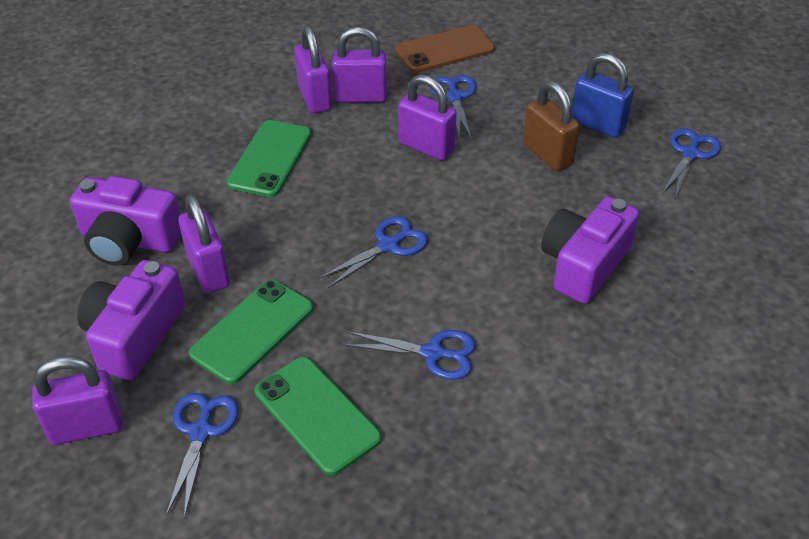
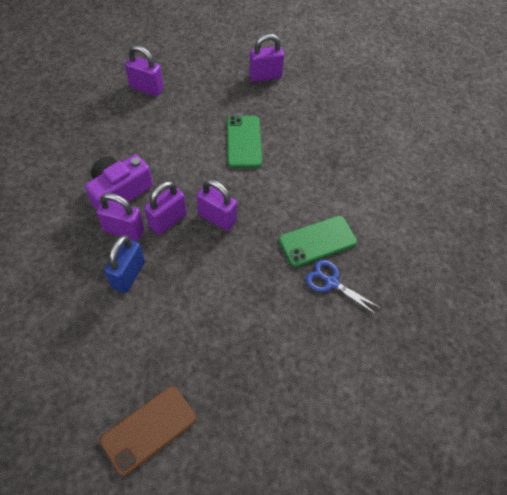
blue scissors: [166,393,238,518] [319,216,428,288] [343,330,476,380] [429,75,476,140] [662,128,721,198] = 5 -> [306,260,382,315] = 1
brown padlock: [523,81,580,171] = 1 -> none = 0
green phone: [189,280,313,384] [226,120,311,197] [254,357,382,476] = 3 -> [227,116,262,168] [279,216,357,267] = 2
purple camera: [70,176,181,266] [77,260,185,380] [541,197,639,304] = 3 -> [85,155,153,210] = 1

